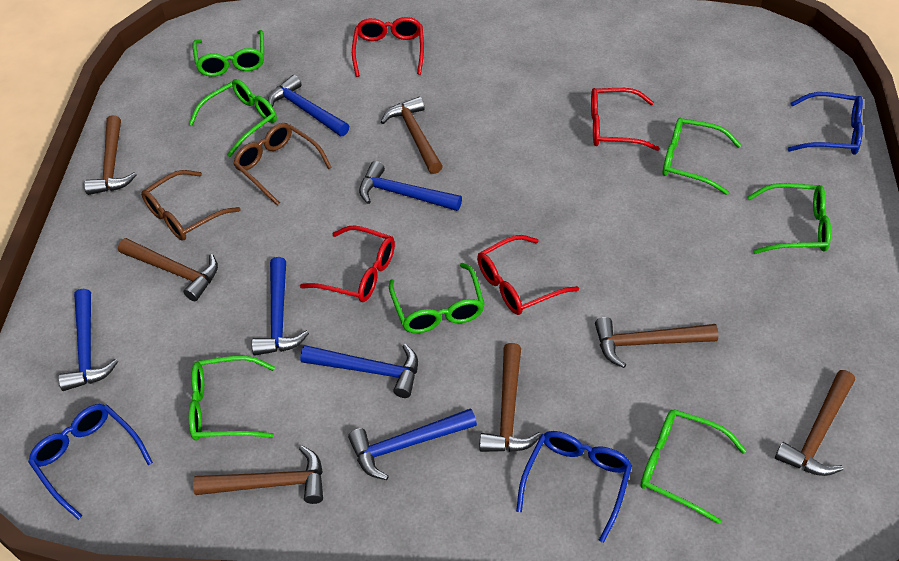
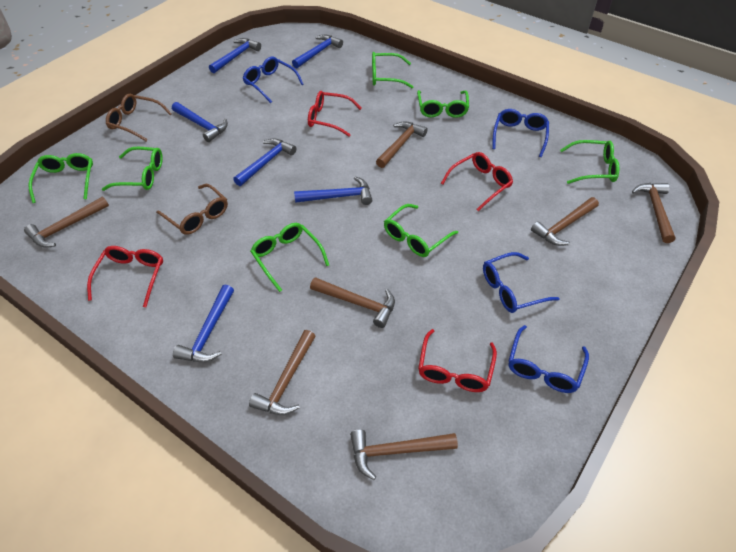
blue glasses: [28,404,153,520] [516,431,632,543] [788,92,863,155] = 3 -> [243,57,304,103] [483,252,560,313] [492,109,549,157] [509,325,589,393] = 4

